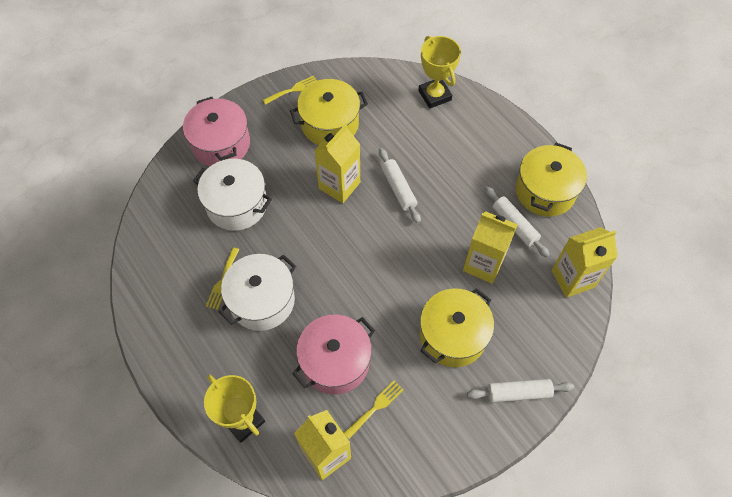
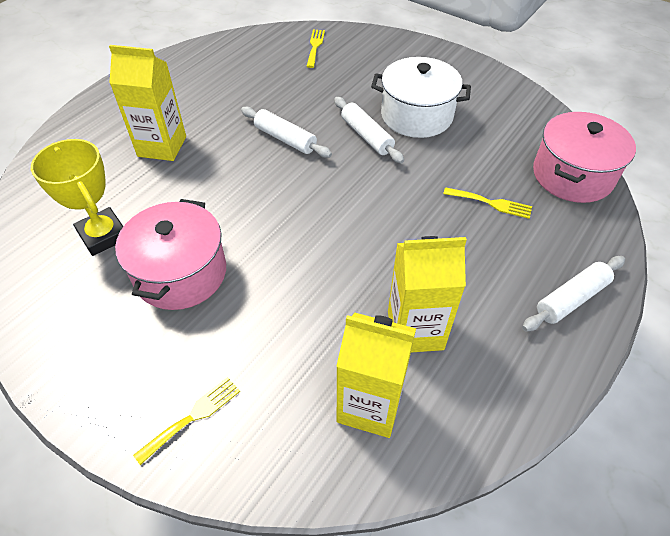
white pot: [193,159,272,231] [219,254,296,331] = 2 -> [371,57,471,138] = 1
yellow carton: [294,410,351,480] [314,123,360,203] [463,211,518,284] [552,227,618,298] = 4 -> [109,45,186,161] [336,313,416,438] [388,236,467,352] = 3
yellow pot: [290,79,368,145] [420,288,494,367] [516,143,587,217] = 3 -> none = 0
yellow trophy: [204,375,265,443] [418,36,461,109] = 2 -> [31,139,124,256] = 1

